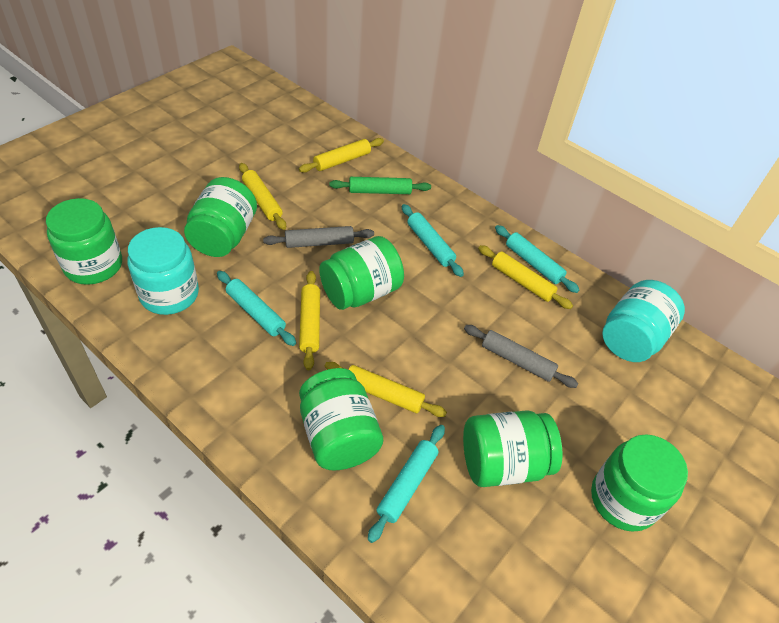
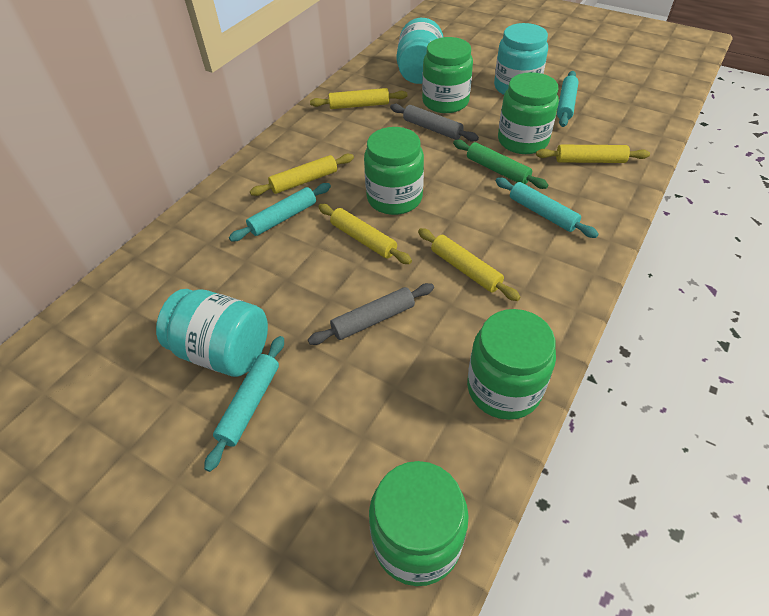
green jar: [46,198,122,285] [184,177,257,257] [299,368,383,471] [319,236,404,310] [463,410,563,487] [591,434,688,532] = 6 -> [364,127,424,215] [369,461,469,586] [422,37,473,113] [467,309,556,420] [498,72,559,154] = 5
turquoise jar: [128,227,199,315] [602,280,685,362] = 2 -> [156,289,268,377] [397,18,443,84] [494,23,548,95] = 3

